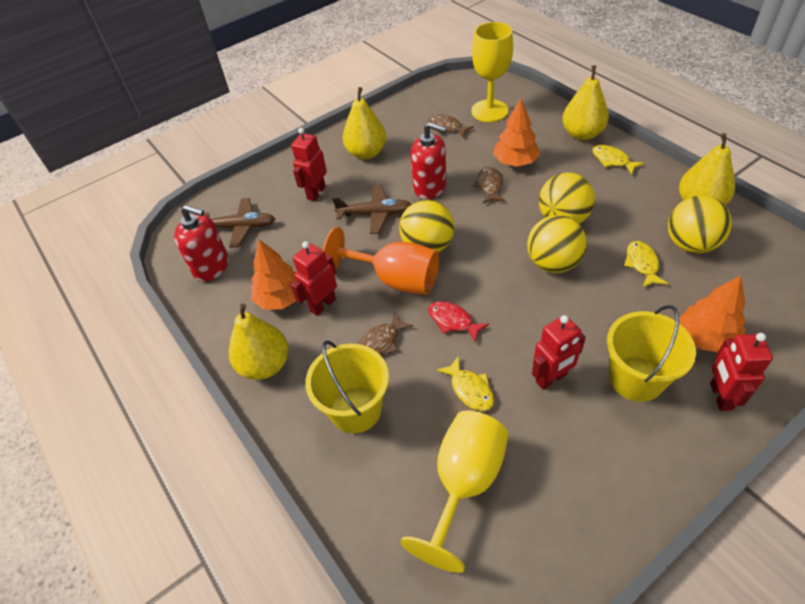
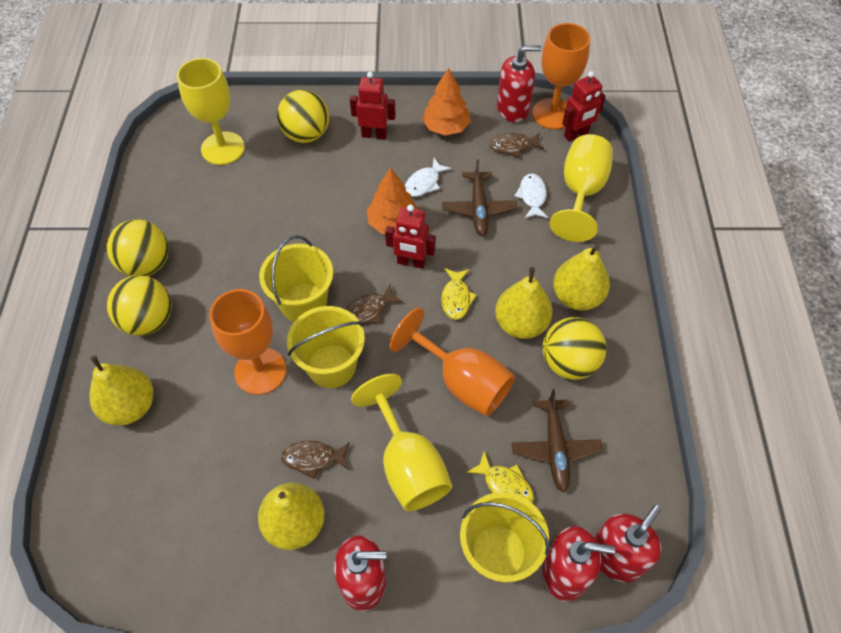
orange goblet: [323,227,439,295] = 1 -> [209,289,286,395] [389,307,515,416] [532,23,590,130] = 3
orange tree: [251,239,296,310] [493,99,540,167] [679,275,746,352] = 3 -> [367,167,419,234] [422,68,471,136] = 2
red fish: [428,301,489,342] = 1 -> none = 0
red robot: [291,128,327,201] [291,241,337,316] [532,315,586,390] [710,333,773,411] = 4 -> [350,72,396,139] [385,205,436,269] [562,71,606,142] = 3
red soap dispenser: [174,205,229,282] [411,122,447,199] = 2 -> [334,535,386,611] [497,45,542,122] [543,526,615,602] [594,505,661,582] = 4
white fish: none = 0 -> [405,158,452,197] [515,173,548,219] = 2
yellow bucket: [305,340,389,433] [607,305,696,402] = 2 -> [259,235,333,322] [287,306,365,388] [460,492,550,582] = 3
yellow fish: [436,356,494,411] [592,145,644,174] [624,241,668,288] = 3 -> [441,268,477,320] [466,452,534,503] = 2
yellow goblet: [400,410,509,573] [471,22,513,122] = 2 -> [177,58,245,165] [351,374,452,511] [550,134,613,242] = 3

